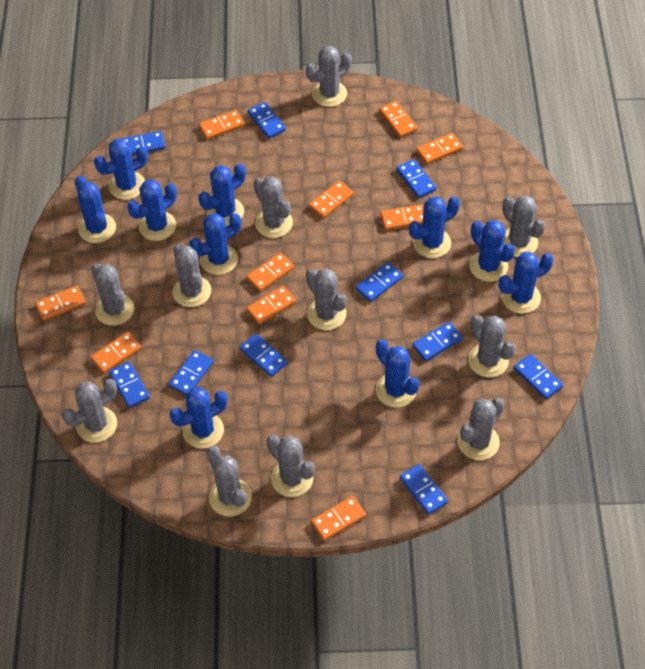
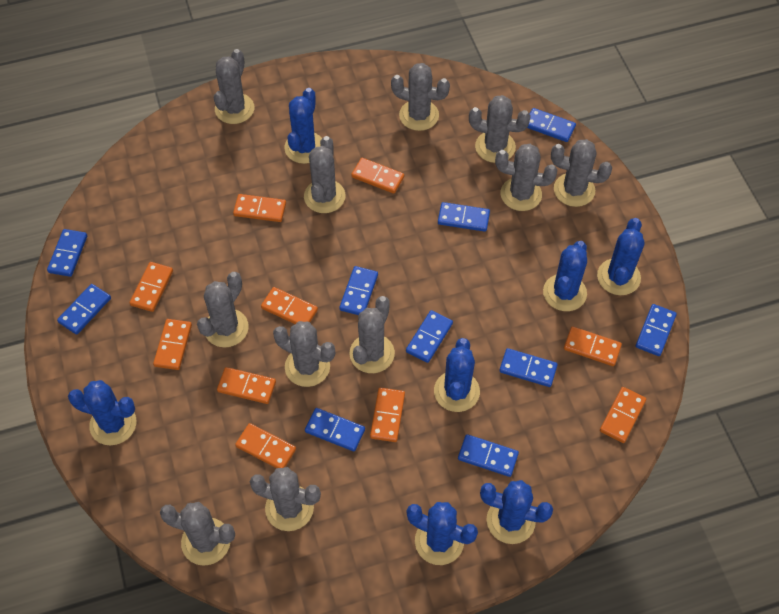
blue cactus: [75,175,116,243] [94,139,148,200] [127,179,177,241] [170,387,228,449] [189,213,241,275] [198,163,246,227] [376,339,420,408] [409,196,460,258] [469,220,515,282] [498,252,553,314] = 10 -> [68,380,136,445] [284,88,322,164] [407,502,478,565] [434,338,480,412] [480,480,553,544] [543,241,587,311] [597,218,645,295] = 7

